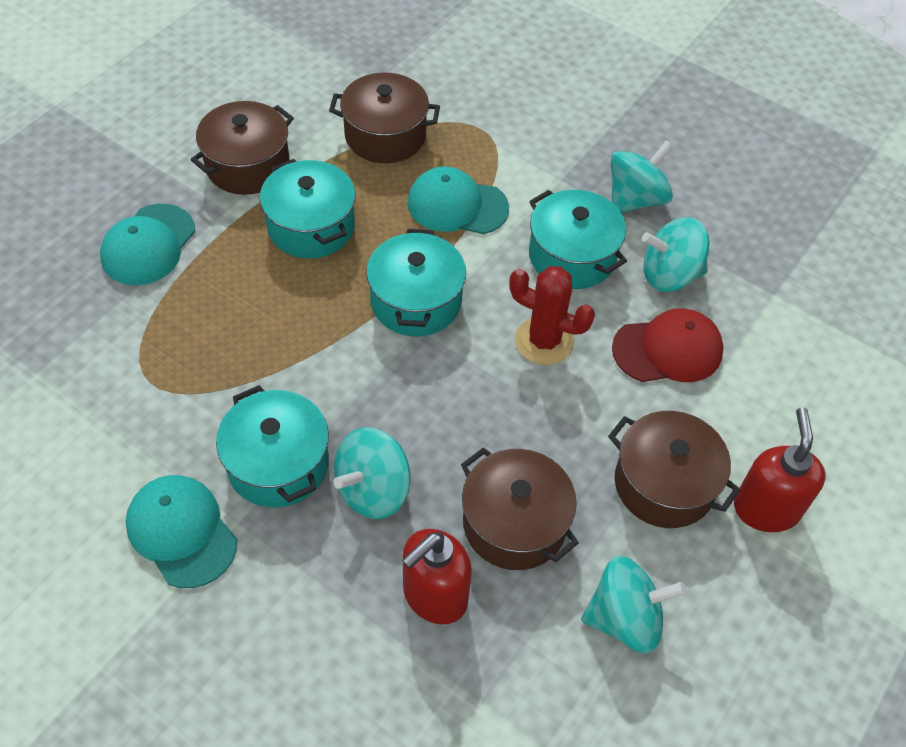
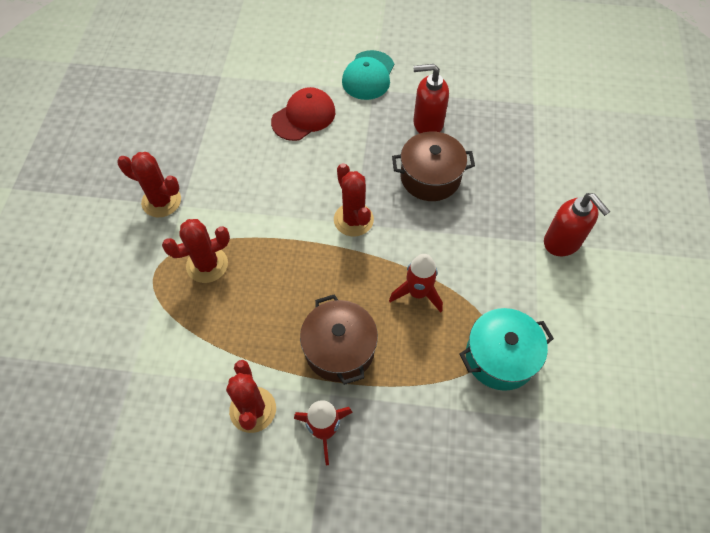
brown pot: [191,101,294,195] [329,72,440,163] [461,447,579,570] [608,411,740,528] = 4 -> [300,294,378,385] [392,132,475,201] = 2
red cactus: [509,266,595,365] = 1 -> [117,152,181,217] [162,219,230,283] [226,360,276,433] [334,163,374,236] = 4
red rocket: none = 0 -> [294,400,353,465] [389,254,443,312] = 2
turquoise cap: [100,204,195,285] [126,475,237,588] [407,166,509,234] = 3 -> [342,50,394,100] = 1
turquoise pot: [216,385,329,507] [260,159,355,258] [367,229,466,336] [529,190,627,289] = 4 -> [459,308,554,391] = 1
turquoise spinning top: [333,427,411,519] [581,556,686,654] [611,140,673,213] [642,217,709,292] = 4 -> none = 0

